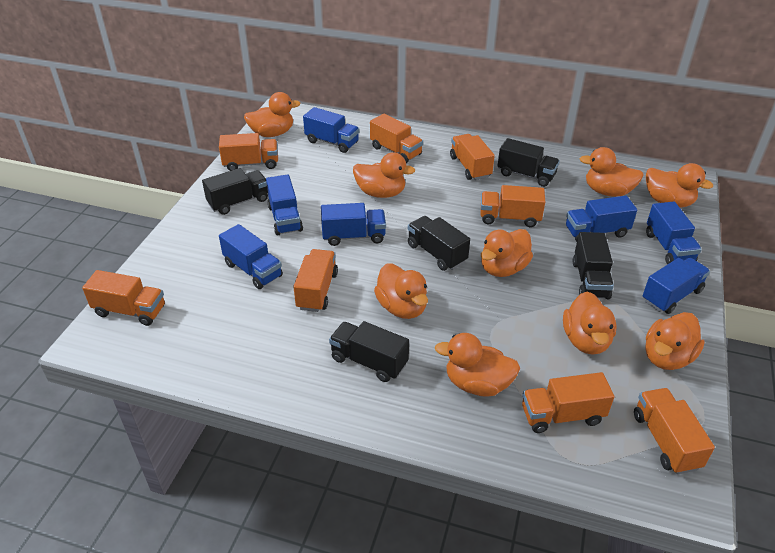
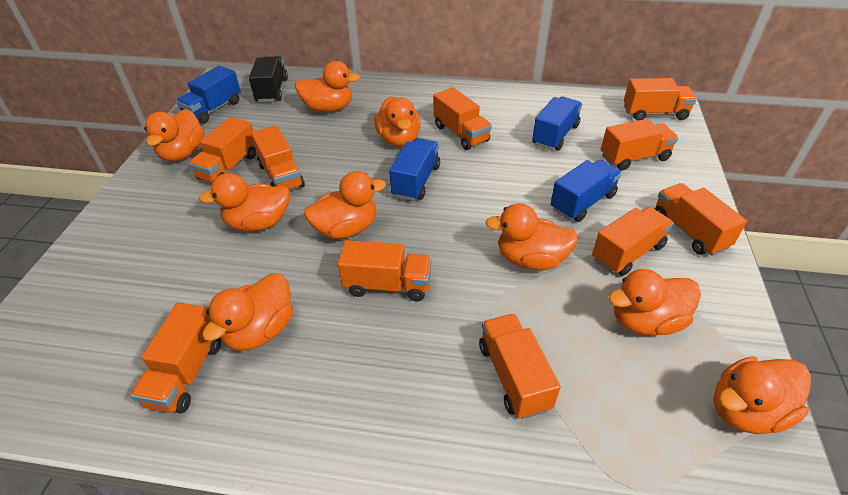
black truck: [202,168,268,215] [329,321,409,382] [408,216,470,271] [498,138,560,187] [573,232,614,299] = 5 -> [249,56,288,102] = 1
blue truck: [219,224,283,289] [266,174,303,235] [303,107,359,153] [321,203,386,246] [566,196,637,242] [643,258,710,314] [646,202,702,265] = 7 -> [176,66,241,124] [389,138,440,201] [532,97,582,150] [550,160,622,222] = 4
orange truck: [82,270,165,326] [219,133,278,171] [293,249,338,312] [370,114,423,163] [450,134,495,180] [480,185,545,227] [522,372,614,433] [634,388,715,474] = 8 -> [130,303,221,413] [189,117,256,183] [251,125,305,190] [338,240,431,302] [433,87,492,150] [479,314,560,419] [592,207,674,276] [601,119,678,170] [624,78,697,121] [655,183,747,256] = 10

